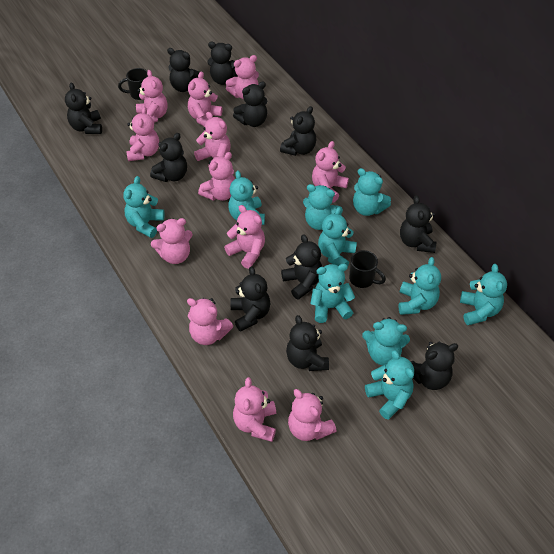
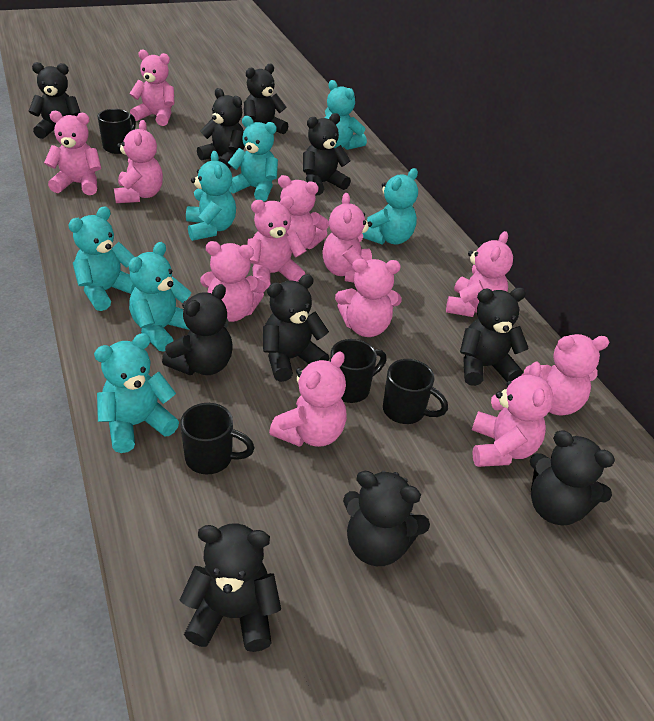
black mug: [118,68,148,100] [349,250,386,288] = 2 -> [97,109,136,154] [180,403,255,474] [330,339,387,403] [383,359,448,424] = 4
black teddy bear: [65,82,102,134] [150,133,187,182] [167,48,199,92] [207,42,238,85] [231,267,271,332] [233,81,267,127] [280,106,316,156] [281,234,322,300] [286,315,329,371] [400,196,436,253] [411,342,458,390] = 11 -> [29,62,81,139] [162,284,233,375] [180,523,281,652] [197,88,245,168] [243,64,288,134] [263,274,329,382] [303,113,351,195] [343,471,430,566] [460,287,529,386] [530,430,615,525] = 10
turquoise teddy bear: [123,176,165,238] [228,171,265,225] [303,184,343,230] [310,264,355,323] [318,207,357,266] [353,168,391,216] [362,317,410,365] [365,350,414,420] [398,257,441,315] [460,264,507,325] = 10 -> [68,206,135,311] [94,333,179,453] [129,242,191,352] [186,151,236,241] [228,116,278,202] [325,80,367,150] [362,168,418,245] = 7

